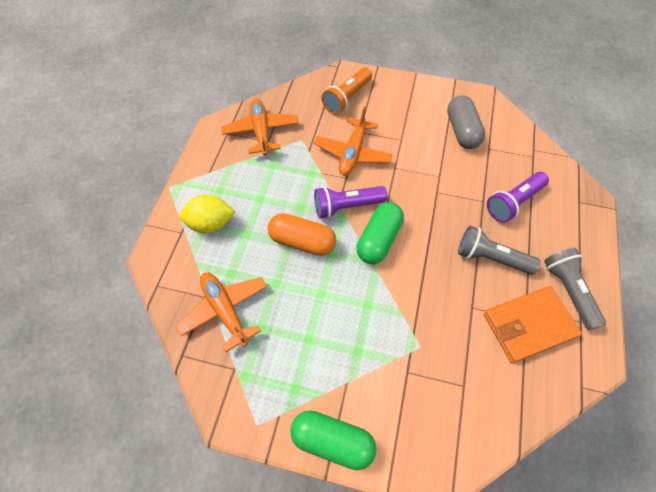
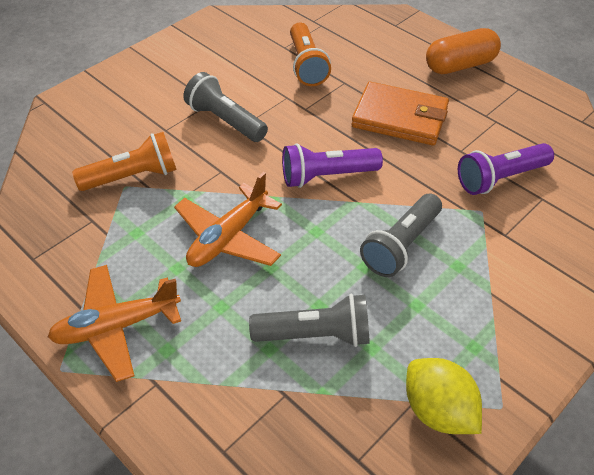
green capsule: [290,410,377,470] [357,202,404,264] = 2 -> none = 0
grey capsule: [447,95,485,149] = 1 -> none = 0
grey flashlight: [458,226,541,275] [544,248,606,330] = 2 -> [183,72,268,142] [249,294,370,347] [360,194,442,277] = 3
orange flashlight: [321,67,372,114] = 1 -> [72,132,177,191] [290,23,331,86] = 2
orange plane: [176,272,267,353] [221,99,299,156] [314,106,393,176] = 3 -> [48,265,181,382] [174,172,282,267] = 2

